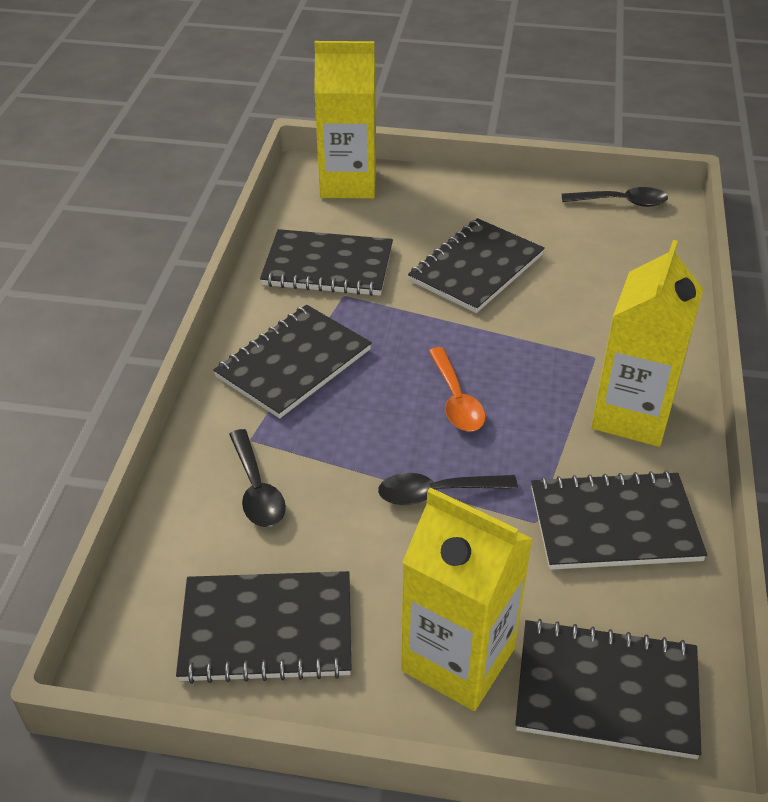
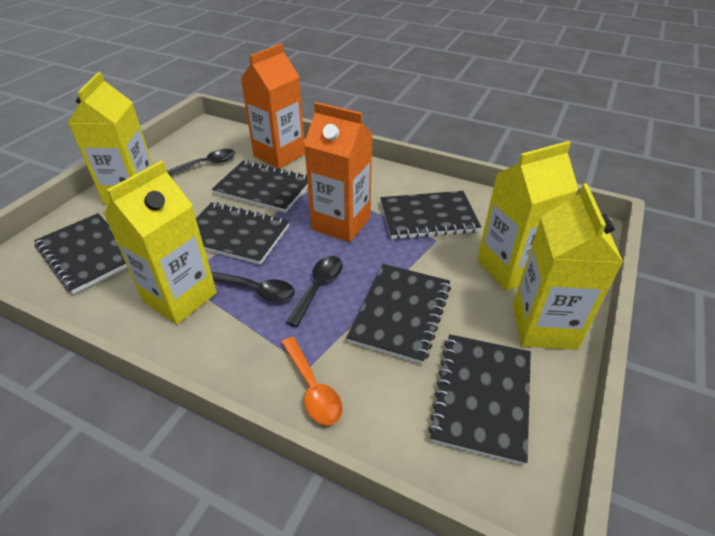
orange carton: none = 0 -> [241,43,305,169] [304,102,373,242] = 2
yellow carton: [314,41,376,199] [401,487,533,711] [591,240,703,447] = 3 -> [68,72,153,205] [104,161,217,324] [477,141,579,291] [513,183,623,350] = 4

